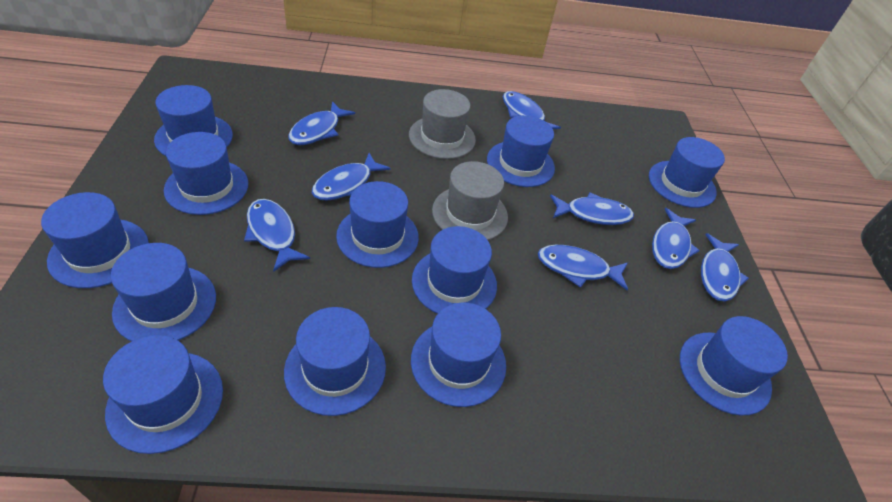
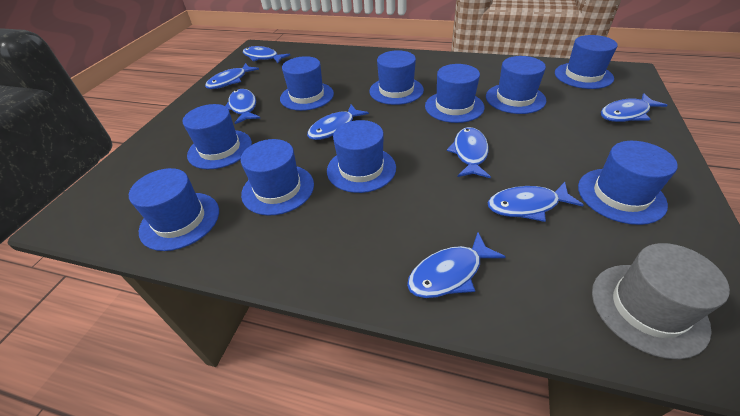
blue hat: [41,192,149,288] [103,335,223,454] [111,243,216,341] [154,85,233,156] [164,132,248,215] [284,307,386,416] [336,181,419,268] [411,303,506,407] [412,226,497,314] [487,115,555,187] [649,137,725,208] [680,316,788,416] = 12 -> [129,168,219,251] [182,104,252,169] [241,139,314,216] [280,56,334,111] [327,120,396,193] [369,50,424,105] [425,64,485,123] [486,56,546,114] [555,35,618,89] [578,141,678,225] = 10
grey hat: [409,89,476,159] [432,161,508,240] = 2 -> [592,243,730,359] = 1

